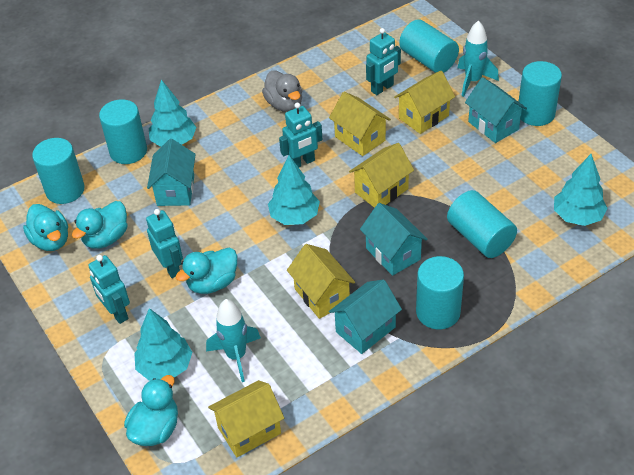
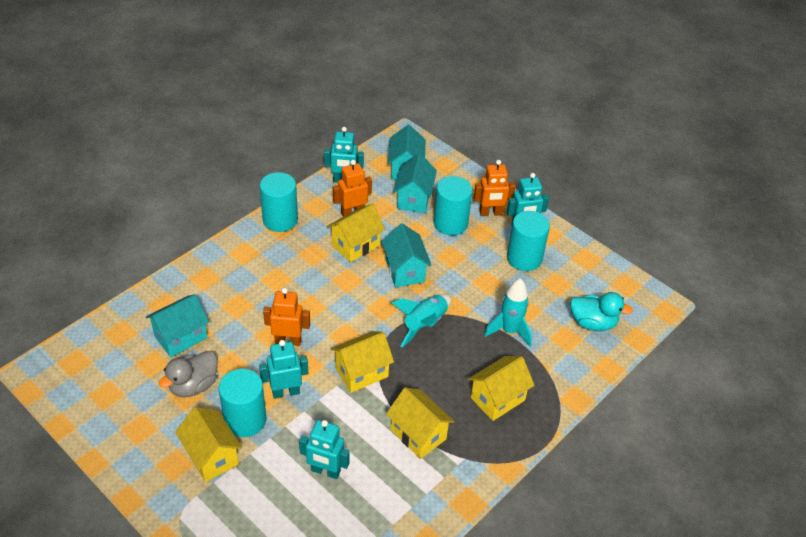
orange robot: none = 0 -> [263,288,310,346] [333,160,372,217] [474,160,516,216] = 3
turquoise cylinder: [32,138,85,204] [99,99,147,164] [399,19,459,73] [416,256,464,329] [447,190,517,258] [518,61,562,126] = 6 -> [219,369,266,437] [260,172,298,232] [433,176,472,235] [507,211,550,271] = 4
turquoise duck: [23,204,68,251] [72,201,127,248] [124,375,178,446] [176,248,237,294] = 4 -> [570,292,633,331] = 1
turquoise tree: [135,308,192,381] [149,80,196,147] [268,155,320,225] [554,154,608,226] = 4 -> none = 0

